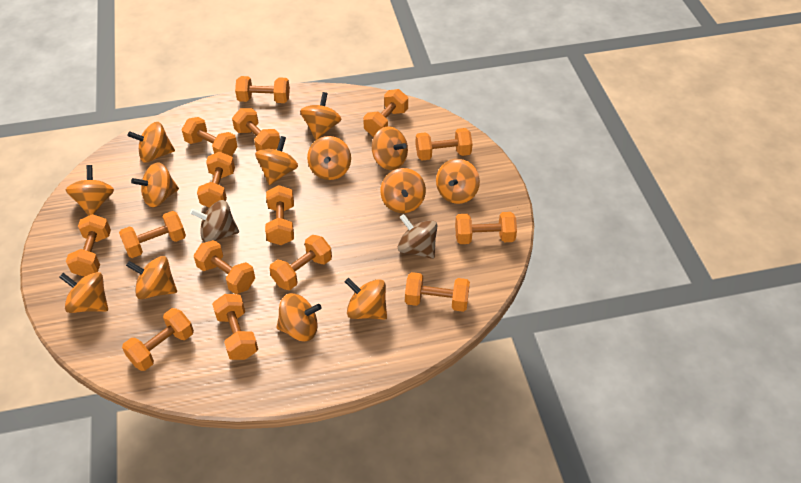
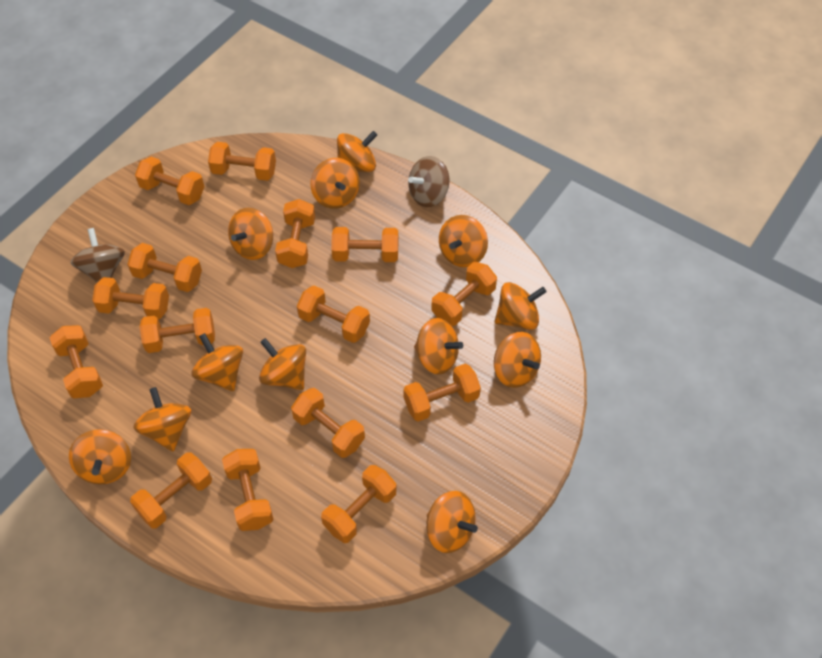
orange spinning top: [59,272,108,313] [66,165,114,215] [126,256,177,299] [127,122,175,163] [131,162,179,207] [255,136,298,185] [276,293,322,341] [300,92,341,140] [307,136,351,180] [345,278,387,320] [372,127,408,170] [380,168,426,213] [436,159,480,204] = 13 -> [69,429,131,484] [133,387,192,451] [191,333,243,391] [228,208,273,260] [259,338,306,390] [310,158,360,209] [337,131,377,172] [414,318,463,375] [426,491,478,553] [439,215,488,267] [494,282,546,330] [494,332,541,388] = 12

